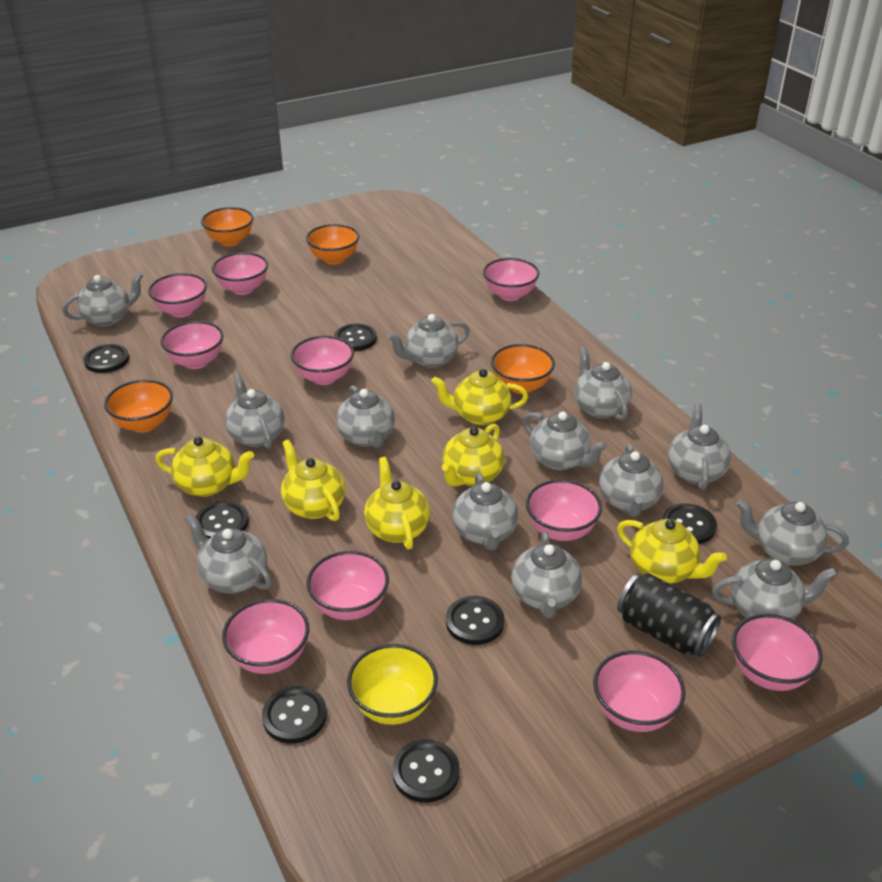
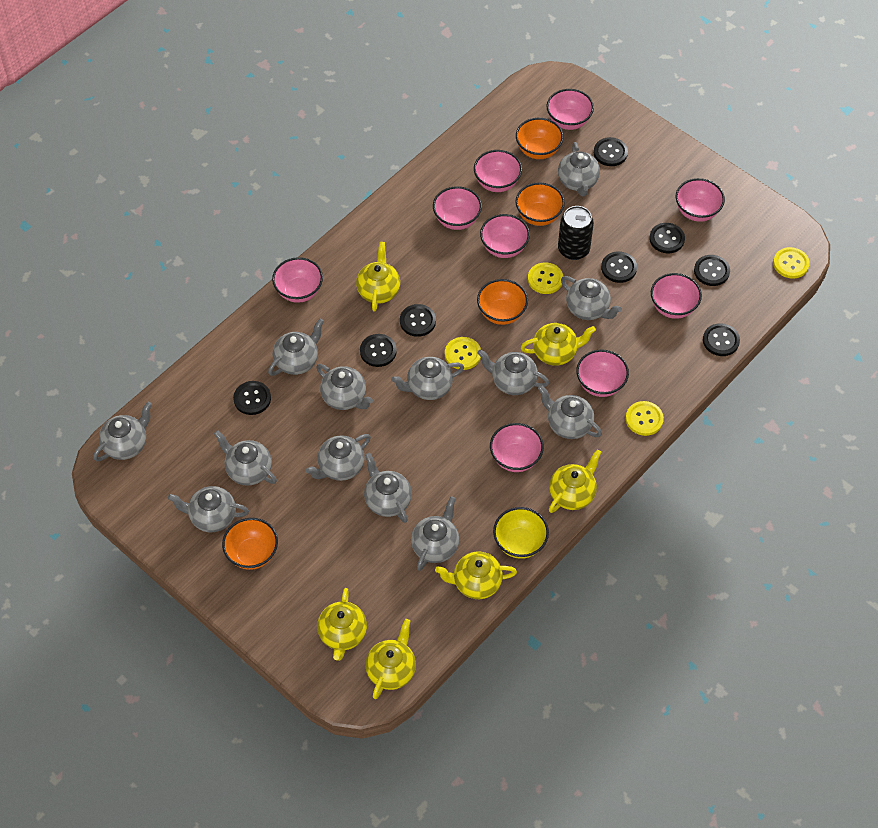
black button: [83,344,129,373] [195,501,249,539] [262,686,327,744] [334,324,377,351] [392,739,460,803] [446,596,504,645] [663,503,717,544] = 7 -> [233,381,271,415] [360,334,397,367] [400,304,436,337] [594,137,628,166] [601,251,637,283] [649,223,685,253] [694,255,730,286] [703,323,740,356] = 8
pink bowl: [148,273,207,318] [161,321,224,369] [212,252,268,295] [222,599,310,674] [291,336,354,385] [307,551,389,620] [483,258,539,301] [526,479,602,541] [593,650,685,732] [732,614,823,691] = 10 -> [272,257,323,303] [433,186,482,230] [474,150,522,192] [480,214,530,258] [490,423,544,472] [547,89,594,130] [576,350,629,397] [651,273,702,319] [676,178,725,222] = 9
yellow button: none = 0 -> [445,337,481,370] [528,262,563,294] [626,401,664,436] [773,247,810,279] = 4

